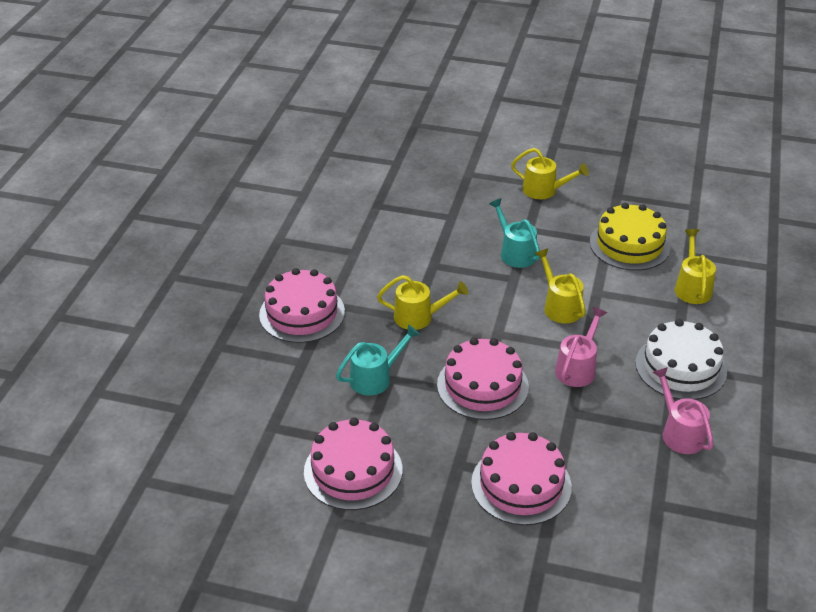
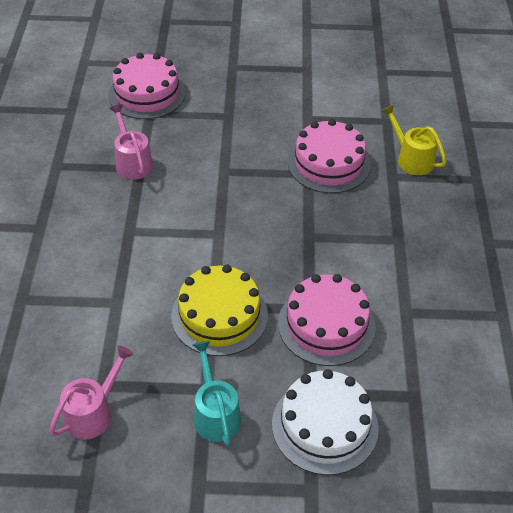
pink cake: [259,268,345,343] [304,417,402,510] [437,338,529,420] [471,432,572,525] = 4 -> [108,53,186,119] [278,274,376,366] [288,119,371,193] = 3
turquoise watering can: [336,324,420,396] [489,198,540,268] = 2 -> [192,341,241,446] = 1
yellow watering can: [377,275,468,330] [511,148,589,199] [535,249,586,324] [675,229,716,304] = 4 -> [382,104,447,175] = 1

